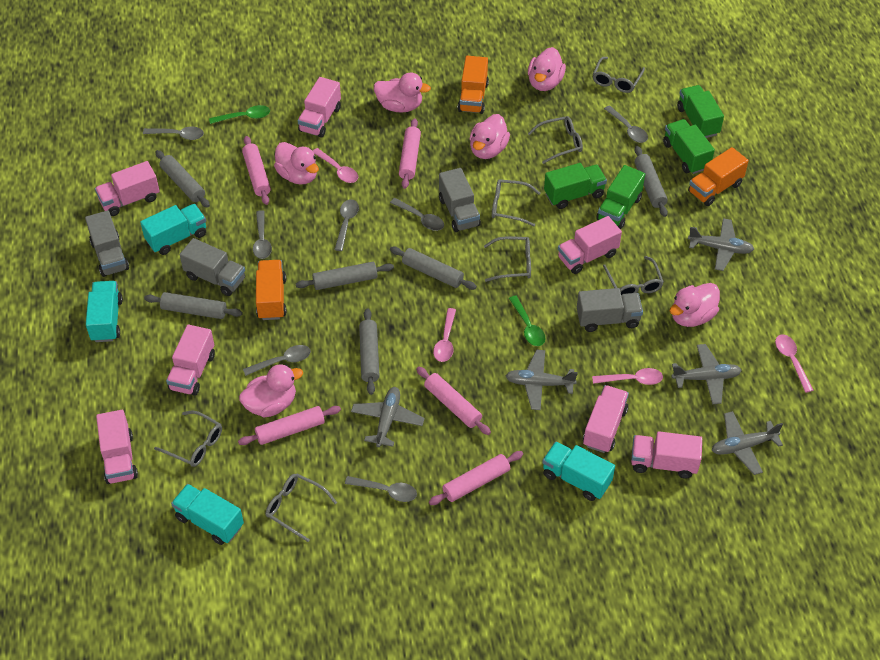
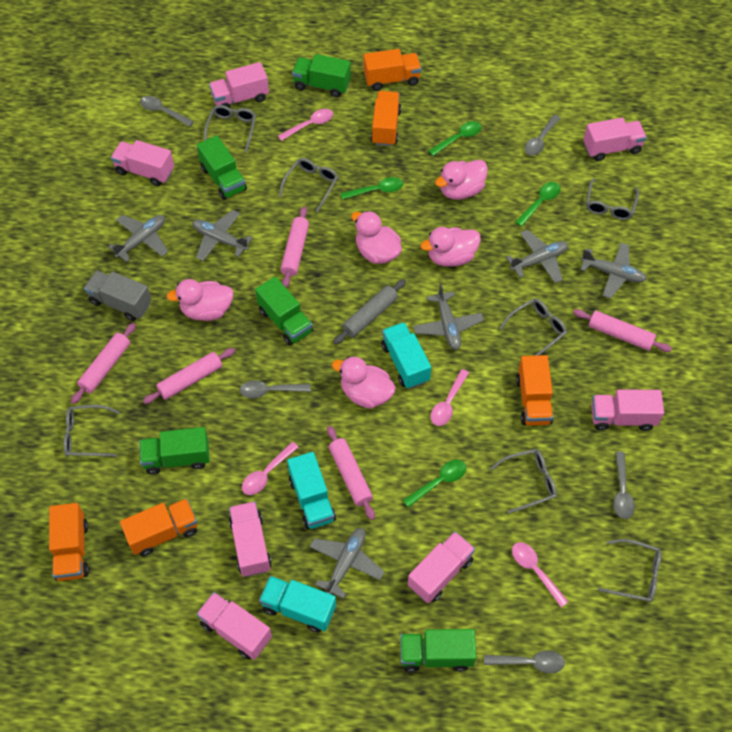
green spoon: [209,105,270,124] [509,296,545,346] = 2 -> [340,177,403,200] [403,460,466,508] [429,121,481,156] [515,182,560,226] = 4
green truck: [544,163,607,209] [596,165,645,229] [663,119,715,174] [677,85,724,138] = 4 -> [139,427,210,474] [197,135,247,200] [255,276,313,346] [292,54,351,97] [400,629,476,672] = 5
grey plane: [351,387,425,447] [506,350,578,410] [672,344,742,404] [688,218,754,271] [712,411,783,475] = 5 -> [108,215,168,262] [192,210,253,261] [309,528,384,599] [413,284,484,350] [506,230,568,283] [580,243,646,299] = 6
grey rolling pin: [144,292,243,319] [155,150,210,208] [296,262,394,290] [359,308,380,395] [390,247,477,290] [634,146,668,217] = 6 -> [333,279,406,344] = 1
grey spoon: [143,127,204,140] [243,345,311,376] [253,210,272,259] [334,199,359,251] [345,476,417,502] [390,198,444,231] [604,105,648,143] = 7 -> [140,96,194,127] [240,380,311,399] [484,650,565,674] [524,115,560,155] [613,451,635,519] = 5
grey truck: [85,210,129,277] [180,238,245,296] [439,168,481,232] [577,288,643,332] = 4 -> [84,270,151,321] = 1
orange truck: [256,260,287,320] [458,56,489,114] [688,147,749,206] = 3 -> [49,503,89,581] [120,498,197,556] [364,49,421,91] [371,91,401,146] [516,355,553,426] = 5
pink duck: [239,364,303,417] [274,142,319,185] [374,73,431,113] [470,114,510,159] [528,47,566,91] [670,283,720,327] = 6 -> [166,279,234,321] [332,356,396,409] [351,211,402,264] [421,227,481,267] [435,160,488,200] = 5
turquoise truck: [86,281,123,342] [140,204,206,255] [171,484,244,545] [542,441,615,501] = 4 -> [259,576,336,633] [287,452,336,529] [381,322,431,389] = 3

